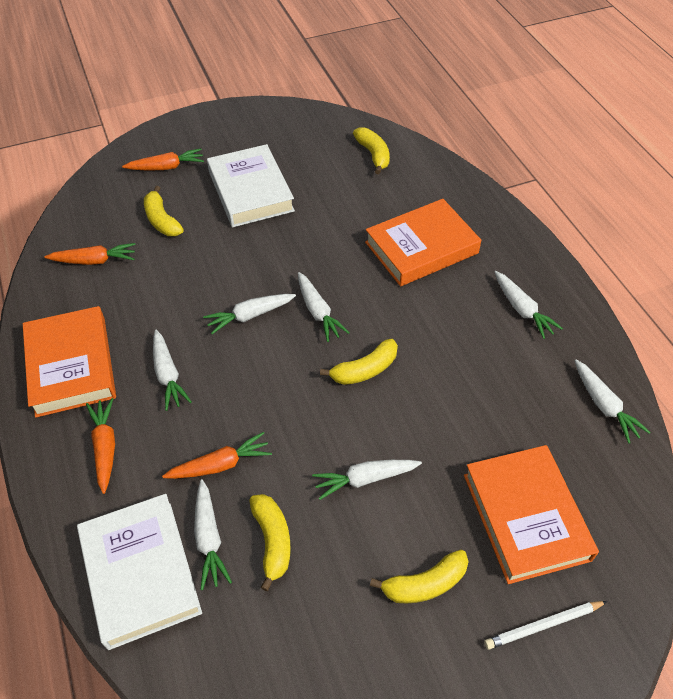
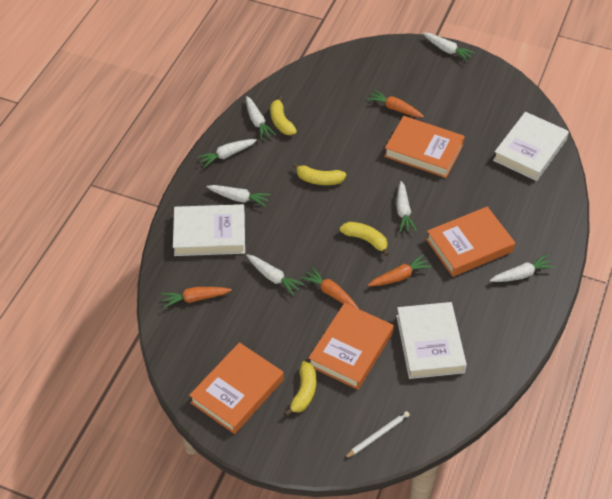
orange book: [23,306,116,418] [365,199,481,286] [464,445,599,584] = 3 -> [189,342,284,434] [308,303,394,390] [384,116,465,178] [426,207,515,277] = 4
white book: [77,494,202,650] [207,144,295,227] = 2 -> [173,204,245,256] [396,302,467,379] [493,112,569,181] = 3
yellow banana: [144,186,184,236] [249,494,291,591] [320,339,398,385] [353,127,390,174] [370,550,469,603] = 5 -> [270,96,297,135] [285,361,316,416] [292,163,346,185] [340,222,389,256] = 4

